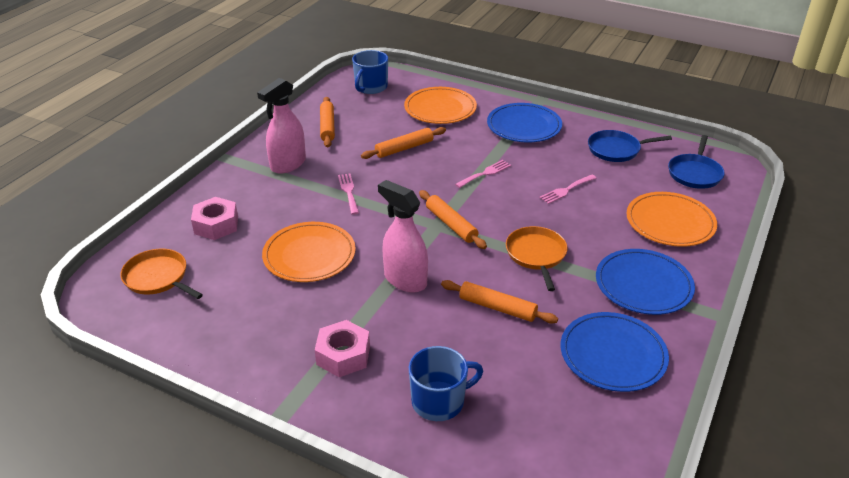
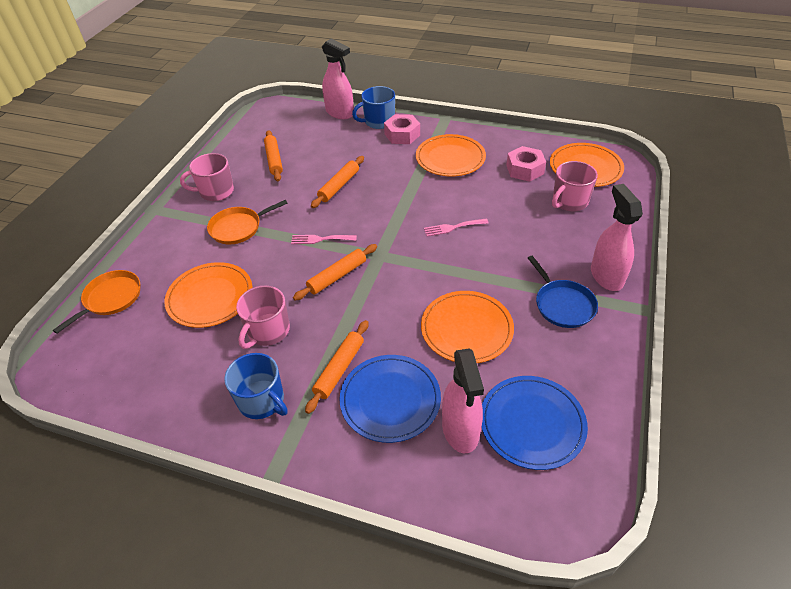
blue pan: [588,130,672,162] [668,135,725,189] = 2 -> [528,256,598,328] = 1
blue plate: [487,103,562,143] [561,312,669,392] [596,249,695,315] = 3 -> [339,355,441,443] [482,376,588,470] = 2
orange plate: [262,222,356,282] [404,87,477,124] [626,192,717,247] = 3 -> [164,262,253,328] [416,134,486,176] [421,291,514,363] [550,143,624,187] = 4
pink fork: [338,174,359,215] [455,160,511,188] [539,175,596,204] = 3 -> [291,235,357,244] [424,218,489,237] = 2
pink mug: none = 0 -> [180,153,234,201] [236,286,290,349] [552,161,598,211] = 3
pink spray bottle: [257,78,306,174] [378,180,428,293] = 2 -> [322,39,354,119] [442,348,484,453] [591,184,643,291] = 3

